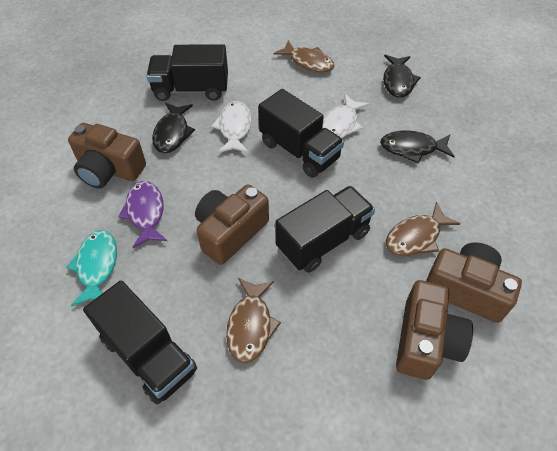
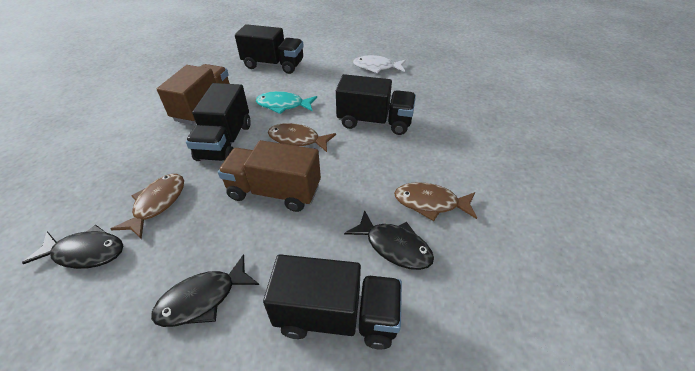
brown camera: [68,123,146,189] [195,184,269,265] [396,280,473,380] [426,243,522,323] = 4 -> none = 0
brown truck: none = 0 -> [157,64,230,124] [218,140,321,212] = 2
purple fish: [118,181,167,248] = 1 -> none = 0
white fish: [211,101,252,153] [322,94,369,139] = 2 -> [353,55,406,73] = 1

